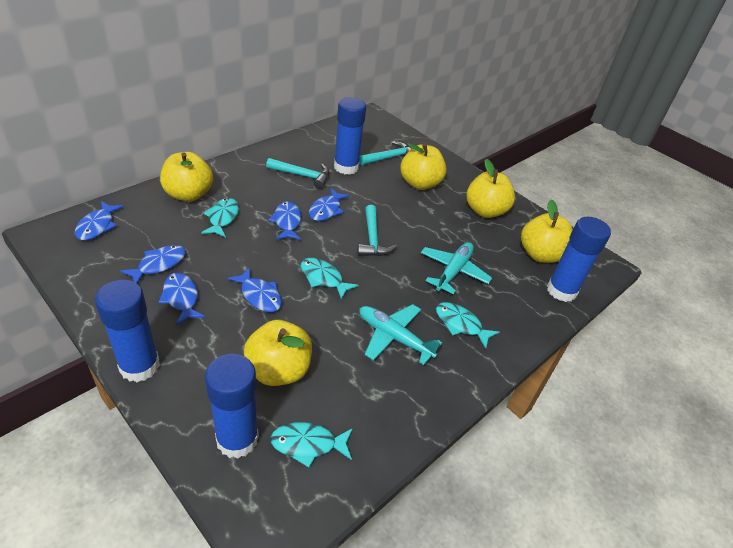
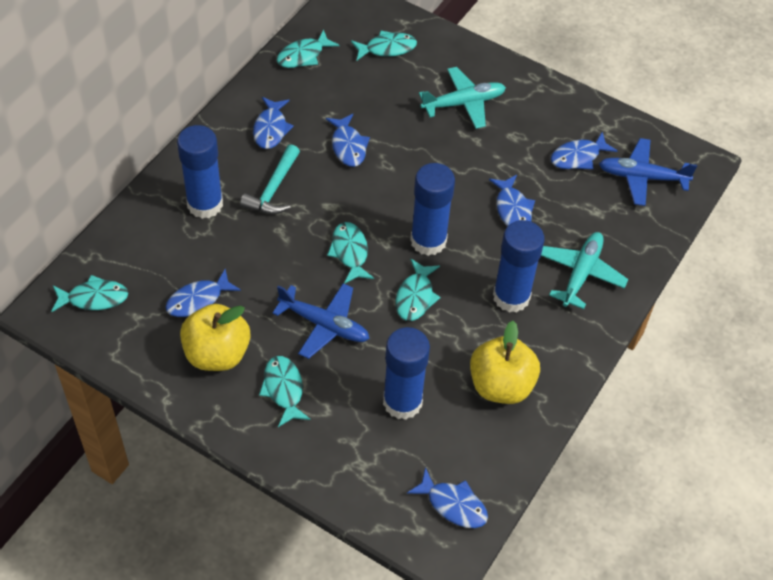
blue plane: none = 0 -> [272,283,370,359] [599,138,697,206] = 2
turquoise fish: [201,198,239,237] [270,422,353,467] [301,258,359,300] [436,302,500,349] = 4 -> [51,275,128,312] [259,356,311,427] [277,29,339,68] [327,222,374,284] [351,31,417,60] [396,259,441,321] = 6
turquoise hammer: [266,158,329,189] [357,205,397,256] [359,141,412,165] = 3 -> [240,144,300,214] = 1
yellow apple: [160,152,213,202] [244,320,312,386] [400,143,447,190] [466,159,515,218] [521,199,573,263] = 5 -> [180,304,250,371] [470,321,540,404] = 2

